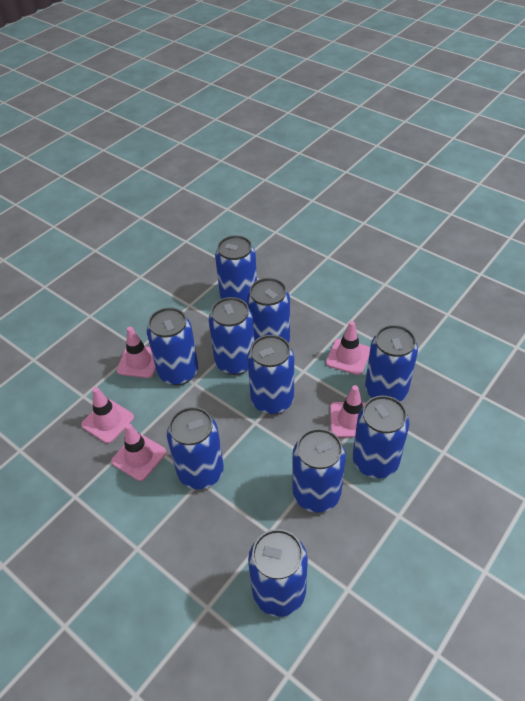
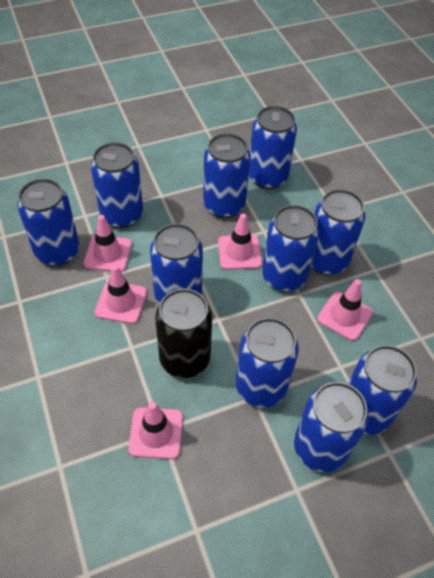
black can: none = 0 -> [155,289,212,378] = 1

